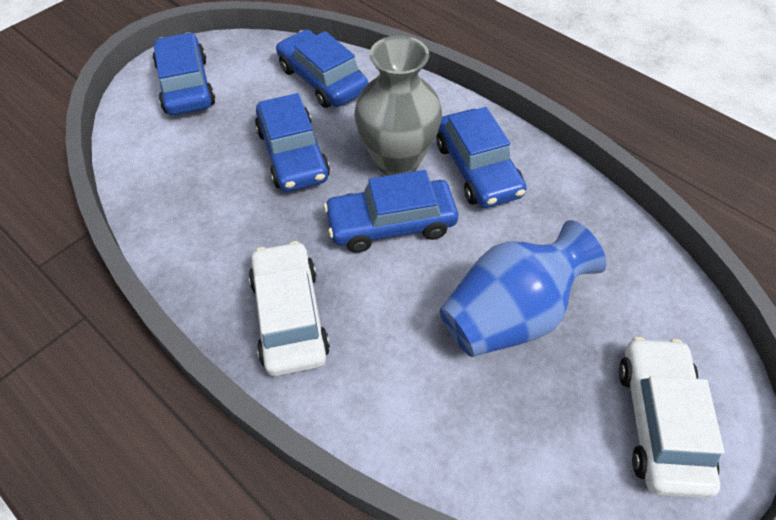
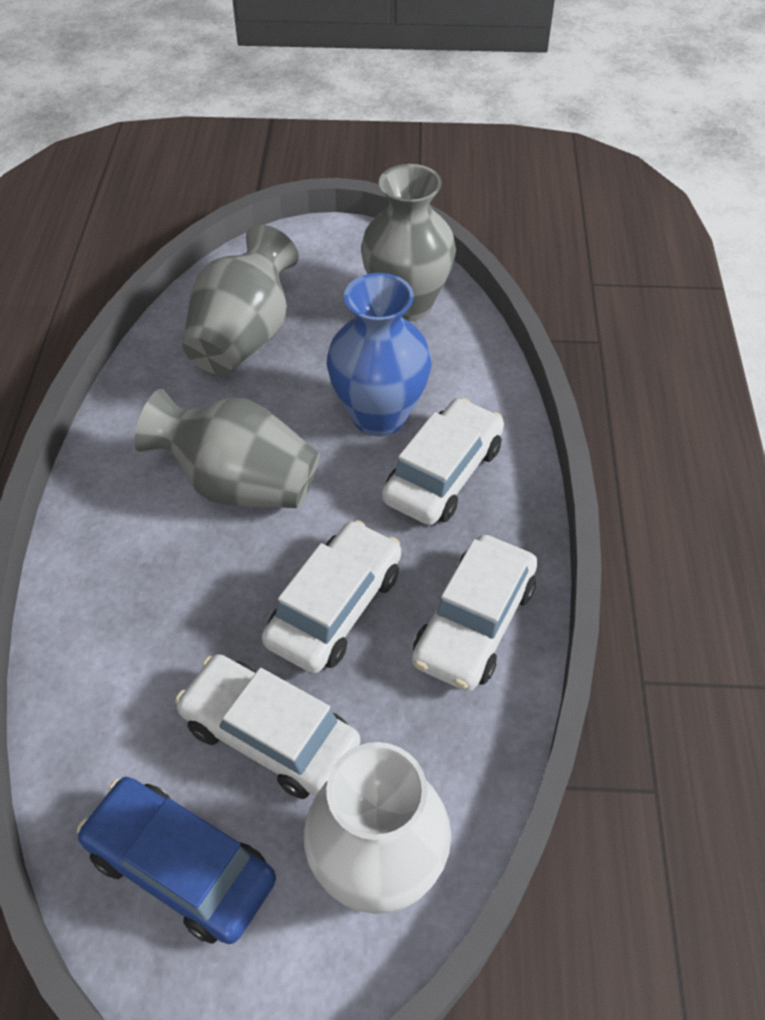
blue car: [153,32,215,115] [255,93,330,192] [276,30,368,108] [324,170,458,253] [436,107,527,208] = 5 -> [77,777,276,944] = 1
grey vase: [354,35,442,176] = 1 -> [134,389,320,508] [182,224,299,375] [361,164,456,322] = 3
white car: [249,241,330,376] [619,337,724,498] = 2 -> [175,654,360,799] [262,520,401,674] [382,398,504,525] [412,535,538,691] = 4
white vase: none = 0 -> [304,742,451,914] = 1

